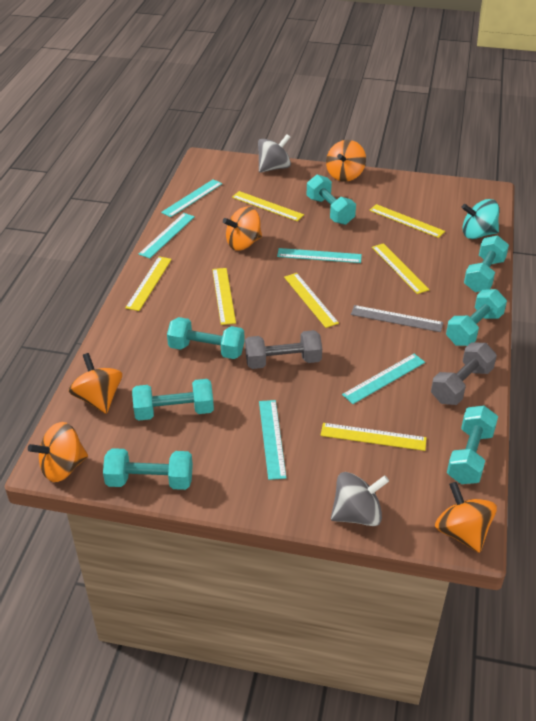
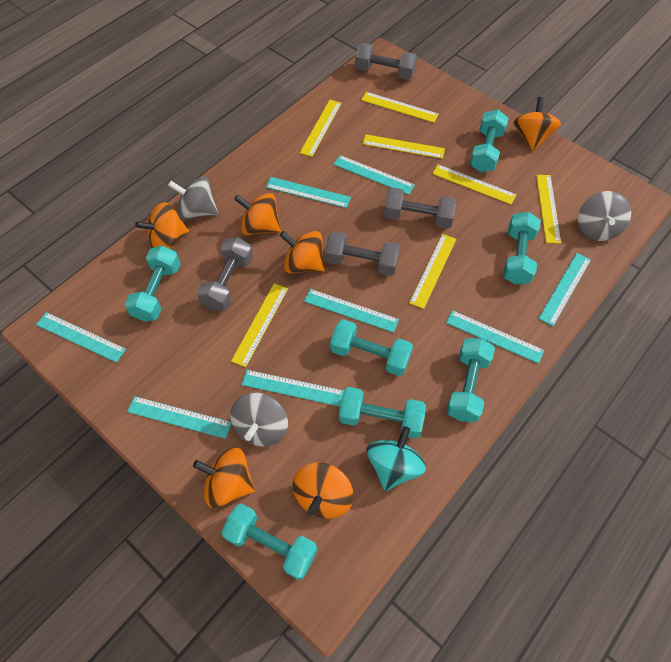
grey dumbbell: [245,330,322,369] [431,343,497,405] = 2 -> [197,237,253,311] [325,231,400,276] [355,43,417,80] [384,187,456,229] = 4
grey ruler: [351,305,443,332] = 1 -> none = 0
grey spinning top: [258,134,291,173] [331,472,389,526] = 2 -> [168,177,218,220] [230,393,288,446] [578,191,631,241] = 3
orange spinning top: [28,422,88,482] [69,353,122,414] [223,206,262,250] [326,140,366,182] [435,482,497,553] = 5 -> [135,202,189,249] [193,448,255,508] [234,193,281,235] [280,231,325,273] [293,462,354,519] [513,97,561,151] = 6
turquoise ruler: [138,213,195,258] [161,179,222,217] [259,400,287,480] [277,248,362,263] [342,354,425,404] = 5 -> [36,312,126,363] [127,396,232,439] [242,370,344,406] [266,177,351,208] [304,289,399,333] [334,155,415,195] [446,310,544,364] [538,253,591,326] = 8

